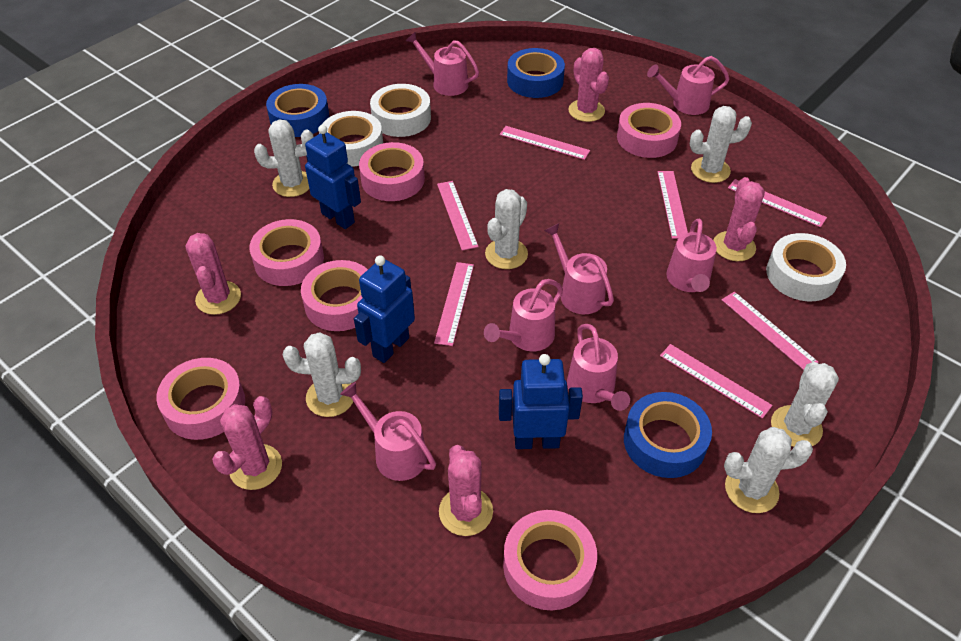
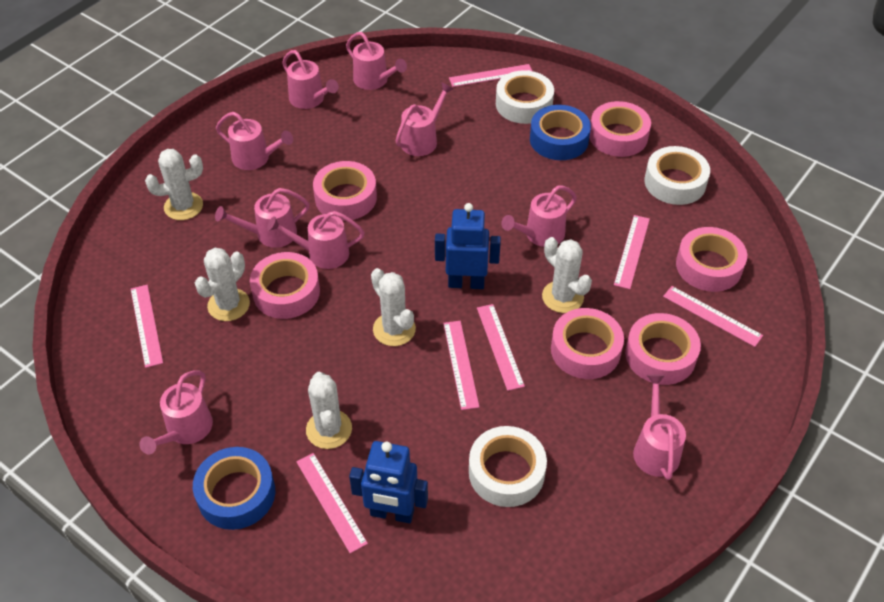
blue robot: [305,125,361,229] [354,256,415,363] [499,354,583,449] = 3 -> [349,441,428,523] [435,203,501,289] = 2
blue tape: [266,84,329,137] [507,48,565,98] [624,392,712,478] = 3 -> [193,447,275,530] [530,105,591,160] = 2
pink cactus: [185,233,241,315] [212,396,282,490] [439,445,493,536] [568,48,609,122] [713,177,765,261] = 5 -> none = 0
pink watering can: [340,382,436,481] [406,32,479,96] [484,279,563,351] [544,223,614,314] [567,324,630,411] [647,56,729,115] [666,219,717,292] = 7 -> [139,370,213,455] [215,188,310,248] [216,112,293,170] [267,211,365,269] [282,50,339,109] [346,32,407,90] [395,83,453,156] [501,186,577,247] [633,374,686,480] = 9
white cactus: [254,119,314,197] [282,332,361,417] [485,189,528,269] [690,106,752,183] [724,427,813,513] [771,362,839,447] = 6 -> [145,149,203,220] [195,248,250,321] [306,372,352,449] [371,268,416,346] [542,237,592,313] = 5

